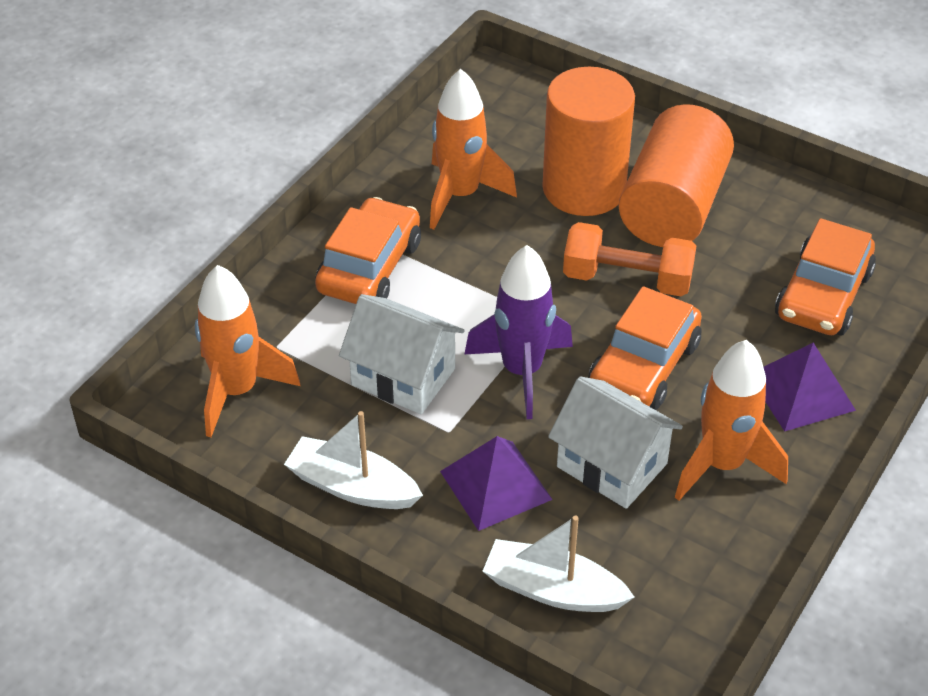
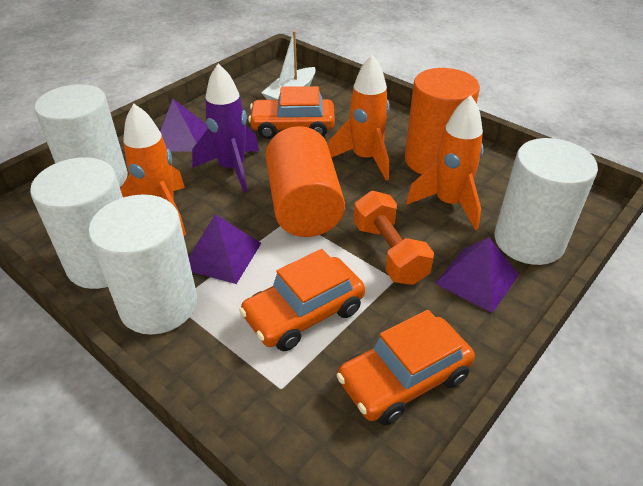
purple pyramid: [440,436,553,531] [764,343,856,432] = 2 -> [160,99,207,151] [189,214,261,284] [435,237,519,313] = 3
white boat: [284,411,423,509] [482,516,635,612] = 2 -> [261,31,316,100] = 1
white cylinder: none = 0 -> [30,157,123,289] [34,84,128,187] [88,194,197,335] [494,138,598,265] = 4
white house: [339,294,465,414] [548,376,683,509] = 2 -> none = 0

